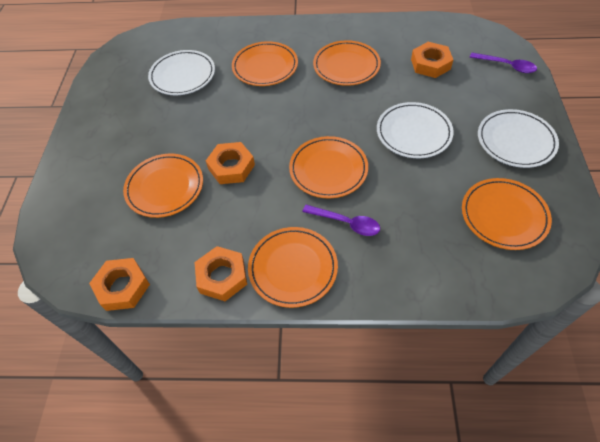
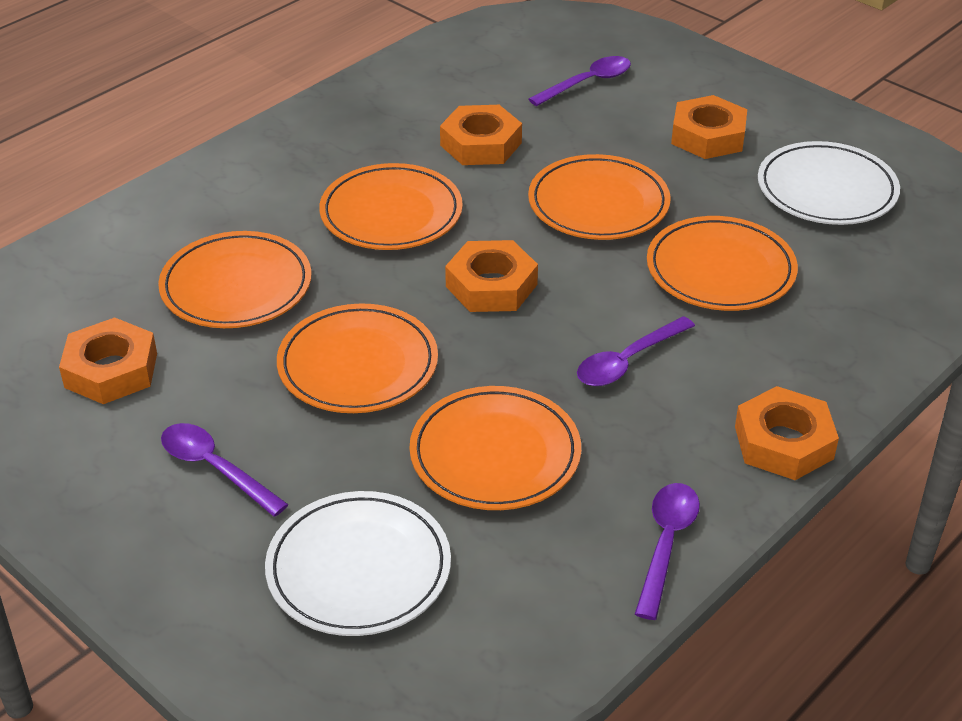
orange nut: [89,258,150,311] [194,246,247,301] [206,142,255,184] [411,42,453,78] = 4 -> [59,317,157,404] [440,105,522,165] [445,240,538,312] [671,95,747,159] [735,386,839,480] = 5
purple spoon: [302,205,380,236] [470,53,537,73] = 2 -> [161,423,289,517] [529,56,631,106] [577,316,695,386] [635,483,700,620] = 4
white plate: [148,50,215,95] [377,102,454,158] [478,109,559,168] = 3 -> [265,491,451,636] [758,141,900,225] = 2

